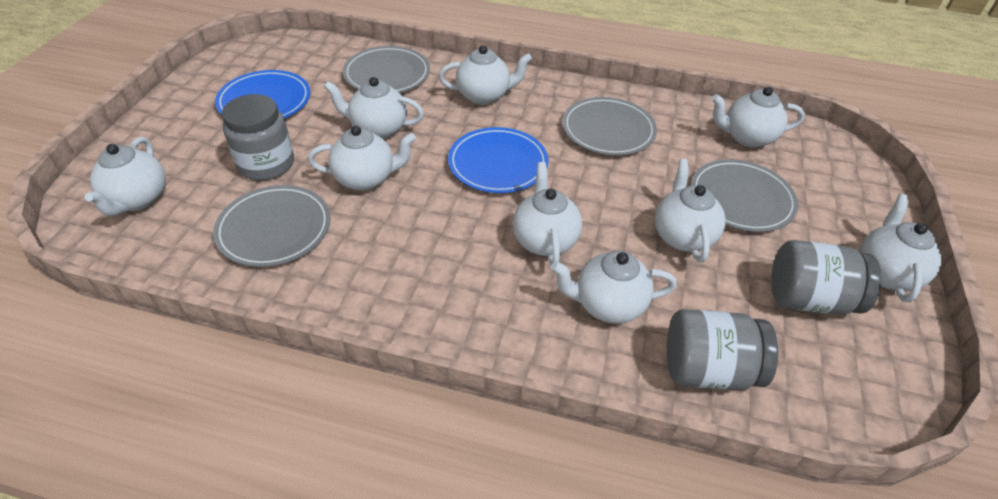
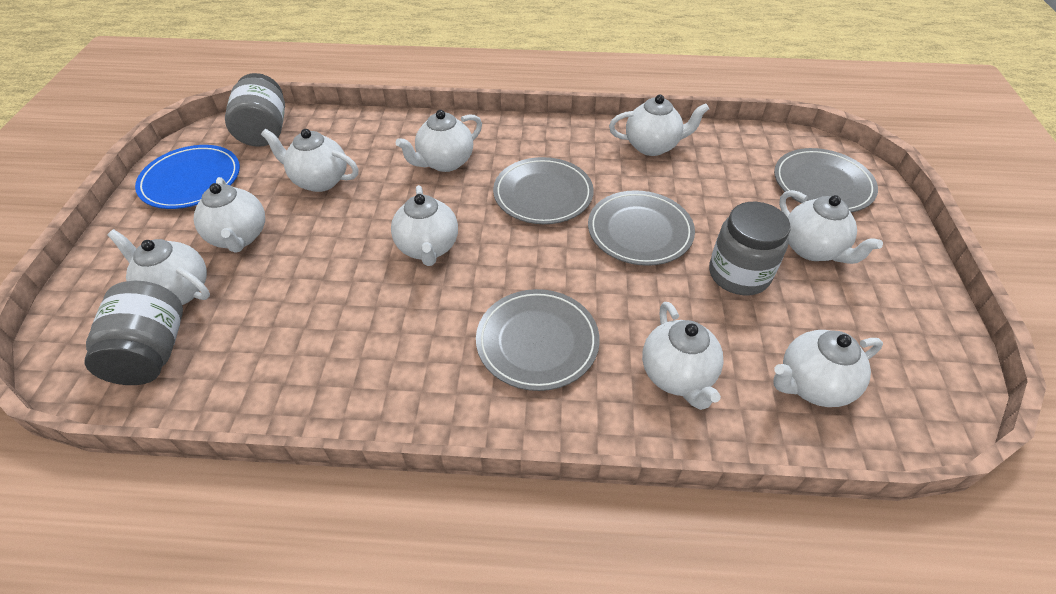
blue plate: [215,70,310,118] [448,127,548,193] = 2 -> [135,145,240,209] = 1

